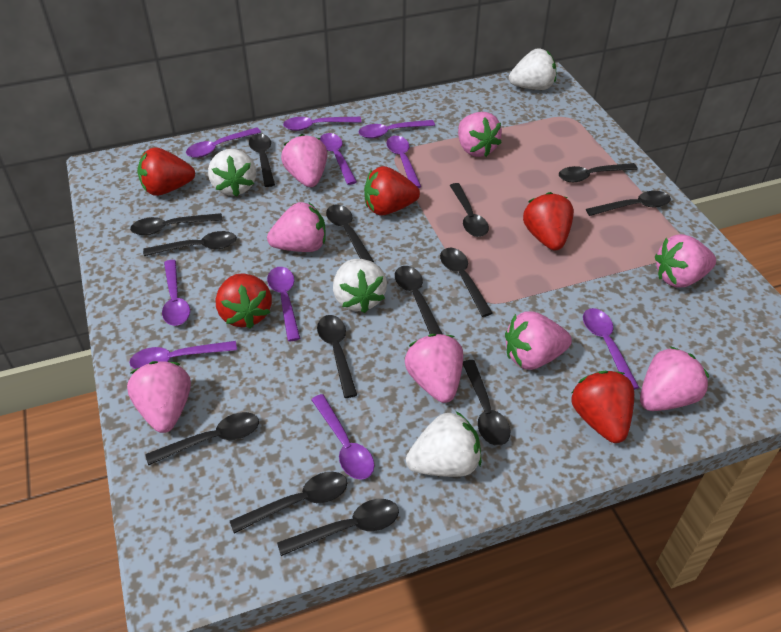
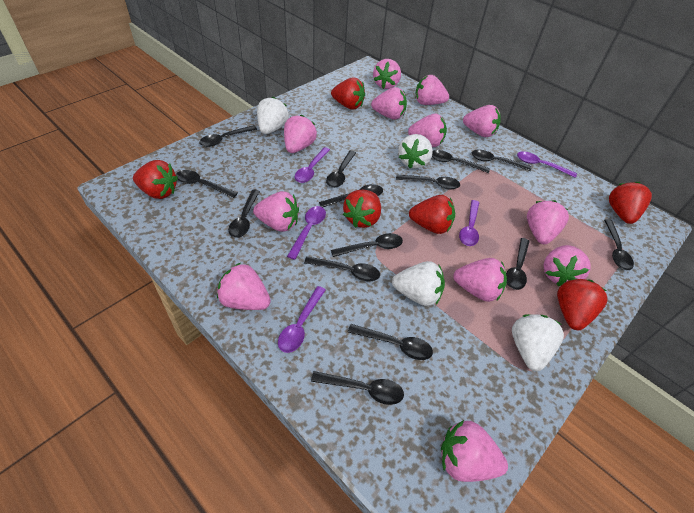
pink strawberry: [127,361,191,433] [267,202,326,252] [281,134,327,187] [405,334,463,403] [458,112,502,157] [505,311,572,370] [640,346,709,411] [655,234,716,288] = 8 -> [217,263,271,310] [253,191,299,232] [284,115,317,153] [371,87,407,119] [373,59,401,89] [408,114,447,147] [415,75,449,105] [441,420,508,482] [453,258,507,302] [463,105,501,137] [527,200,569,244] [544,245,591,286] = 12
purple spoon: [129,341,237,369] [162,260,190,326] [186,127,261,158] [267,267,300,341] [283,117,361,131] [311,394,374,480] [320,133,357,185] [358,120,435,138] [386,136,421,188] [583,308,639,390] = 10 -> [278,286,326,353] [287,206,326,260] [295,147,330,183] [459,200,479,246] [517,151,577,178] = 5
red strawberry: [137,147,195,196] [215,273,272,329] [364,166,420,216] [523,192,574,251] [571,371,634,443] = 5 -> [133,160,178,199] [331,77,365,109] [343,190,381,228] [409,195,455,234] [557,278,607,330] [609,182,652,224] = 6

